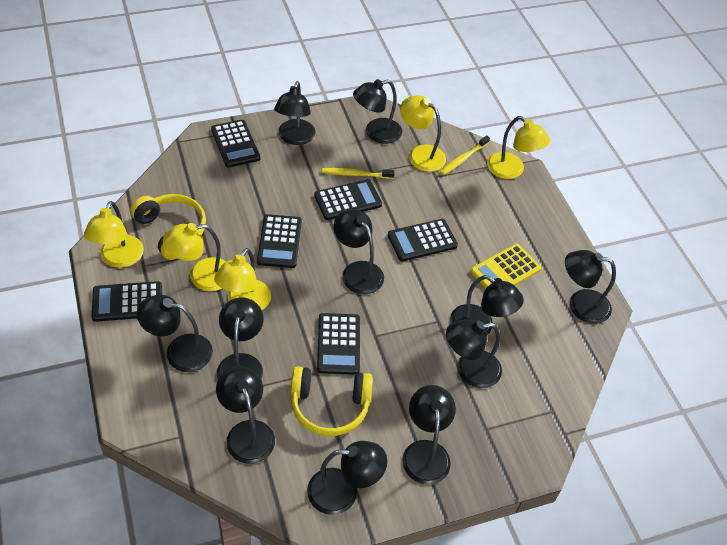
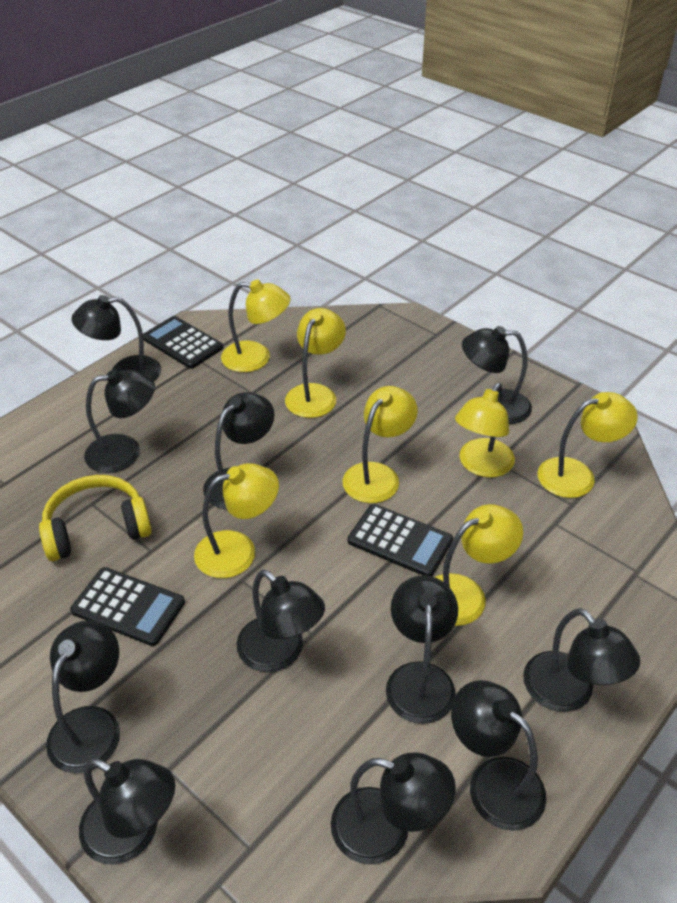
black calculator: [92,281,162,322] [211,120,260,168] [257,214,302,268] [314,179,382,220] [317,313,360,375] [388,219,458,262] = 6 -> [70,567,185,646] [143,316,223,369] [348,504,453,576] = 3
yellow calculator: [470,244,541,289] = 1 -> none = 0
yellow headphones: [130,194,206,260] [291,366,373,436] = 2 -> [39,475,152,561] = 1
yellow lamp: [84,201,144,268] [163,223,226,291] [214,248,271,310] [400,95,446,172] [487,116,550,179] = 5 -> [194,463,279,578] [221,280,291,372] [285,308,346,418] [343,386,418,503] [435,504,523,626] [455,383,515,478] [537,392,638,498] = 7
yellow toothbrush: [322,168,395,179] [440,135,490,175] = 2 -> none = 0

